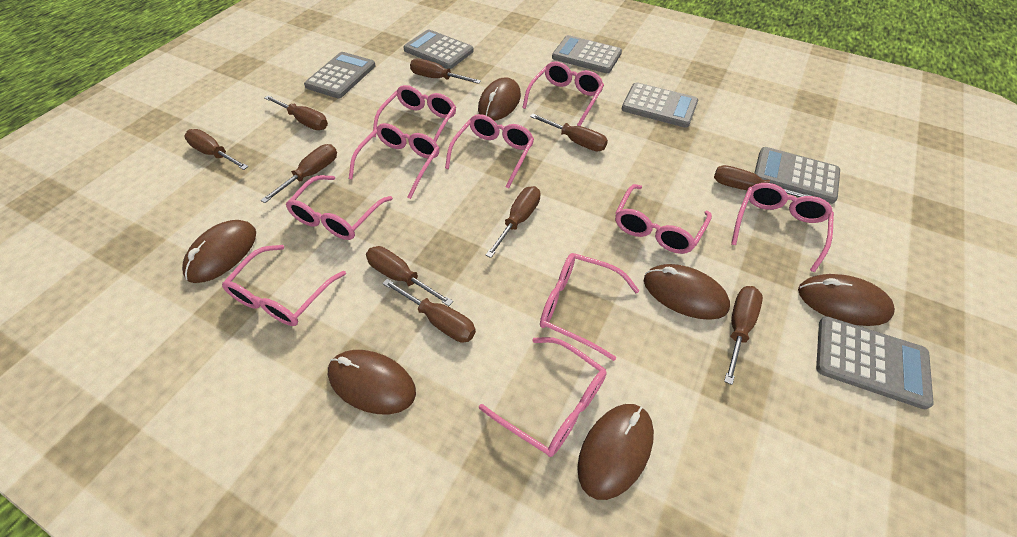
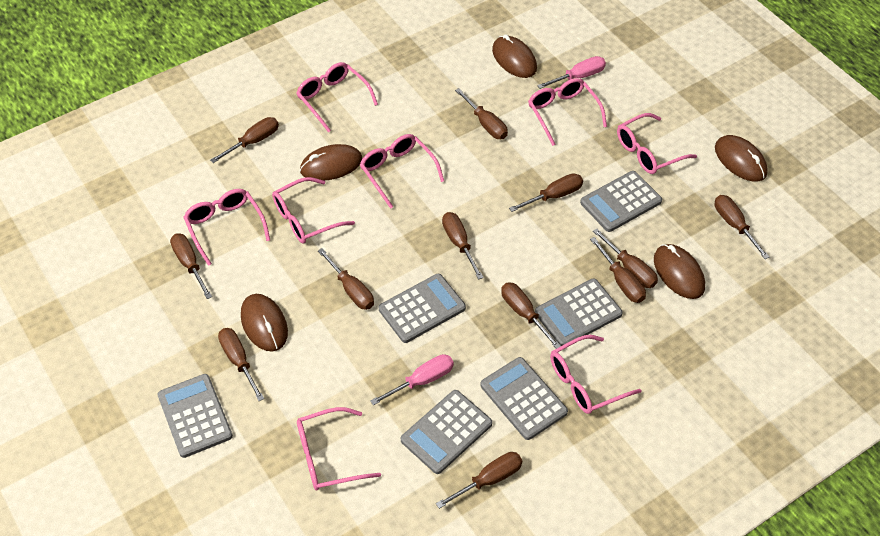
brown mouse: [182,220,256,283] [328,350,416,414] [478,77,521,121] [577,404,654,500] [644,264,730,320] [798,274,895,326] = 6 -> [241,294,288,352] [300,144,362,180] [492,34,537,78] [654,244,705,299] [715,135,768,181] = 5
brown screwdriver: [184,129,248,170] [261,144,337,203] [265,95,328,130] [366,246,453,306] [382,279,476,343] [410,59,481,84] [486,186,541,258] [530,114,608,151] [714,165,811,197] [724,286,763,385] = 10 -> [170,233,212,299] [210,117,279,163] [218,328,264,401] [318,248,374,310] [436,452,523,509] [442,212,484,280] [455,88,508,139] [501,282,561,349] [509,173,583,212] [590,237,646,303] [593,228,658,288] [715,195,770,259] = 12
pink glasses: [222,245,346,326] [286,175,393,240] [349,123,439,199] [373,85,456,142] [445,114,534,189] [479,337,607,457] [522,61,604,126] [540,253,640,361] [615,184,712,254] [731,183,834,273] = 10 -> [183,189,270,266] [272,177,355,244] [296,62,378,132] [297,407,381,490] [360,134,444,209] [528,78,607,146] [550,335,642,414] [617,113,697,174] = 8
pink screwdriver: none = 0 -> [371,354,454,405] [537,56,606,89] = 2

